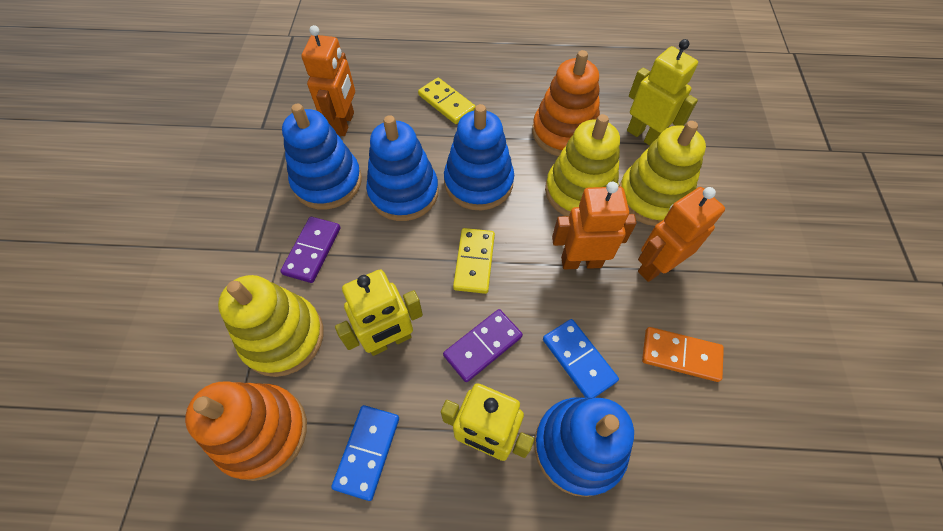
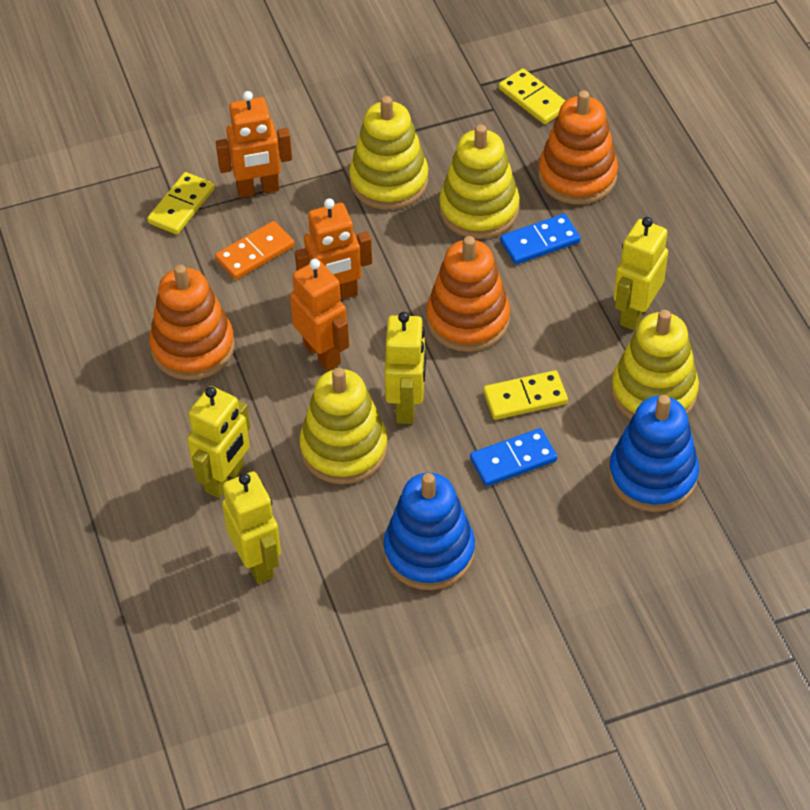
blue stacking toy: [282,103,362,210] [366,115,439,221] [444,104,514,210] [534,397,634,497] = 4 -> [384,473,475,590] [609,395,699,512] = 2
orange stacking toy: [185,382,307,481] [532,50,600,156] = 2 -> [149,265,235,380] [426,236,510,352] [538,90,618,204] = 3
purple domino: [280,217,340,283] [443,309,523,382] = 2 -> none = 0
yellow domino: [418,78,476,124] [453,228,495,294] = 2 -> [147,172,215,235] [483,370,568,420] [499,68,565,124] = 3
yellow robot: [335,269,423,356] [441,383,534,461] [627,39,698,146] = 3 -> [187,386,250,498] [222,471,281,584] [384,312,426,424] [614,217,668,330] = 4
yellow stacking toy: [218,275,324,377] [545,114,620,216] [619,121,706,226] = 3 -> [299,368,388,484] [349,96,428,210] [439,124,520,239] [611,310,699,419] = 4

